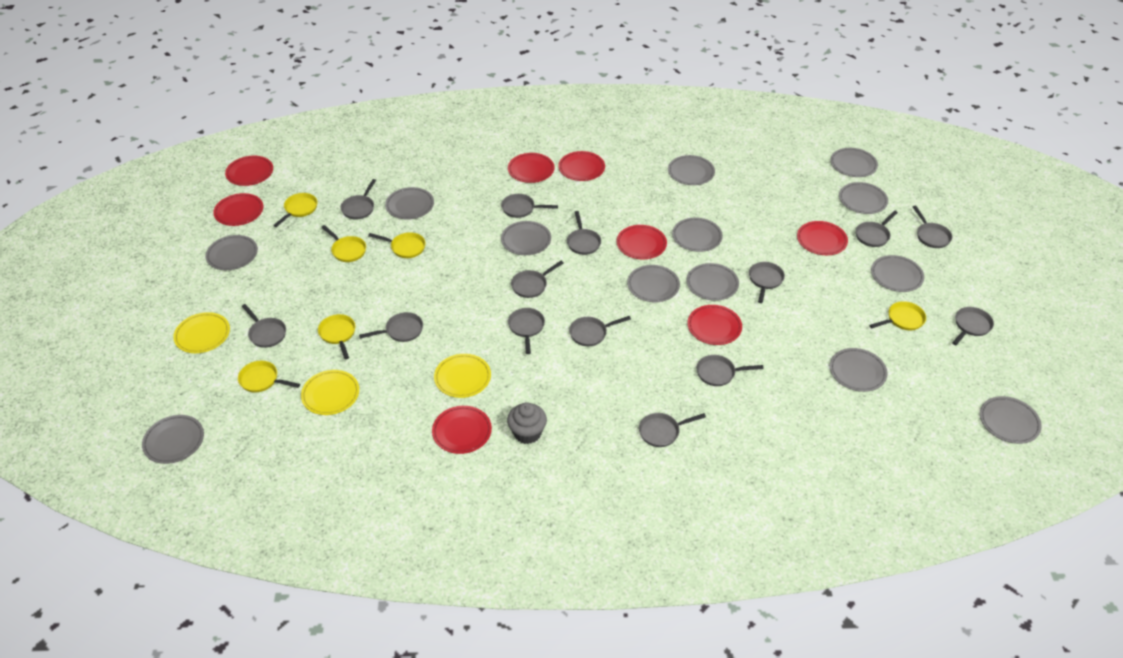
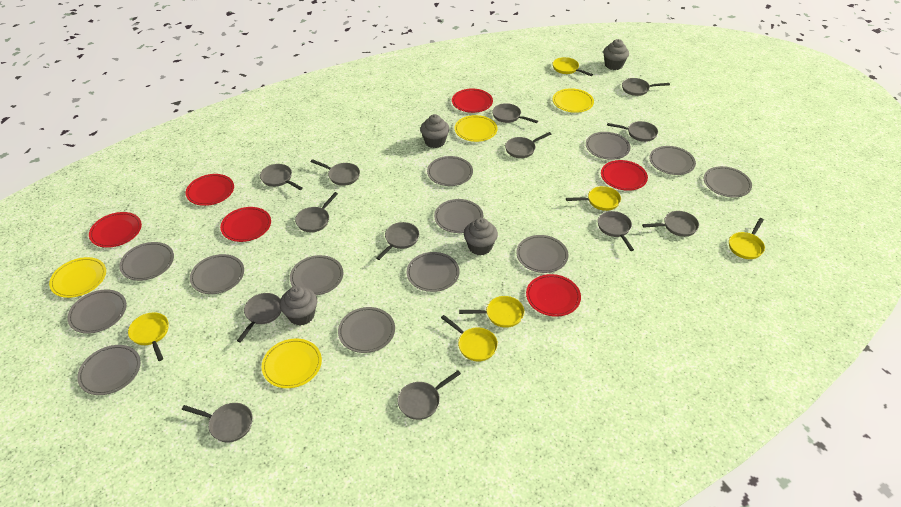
grey cupcake: [507,402,547,444] = 1 -> [280,286,317,326] [420,114,449,148] [464,218,498,255] [603,39,629,70] = 4
grey pan: [242,304,286,348] [341,179,376,220] [359,312,423,342] [501,194,558,218] [508,308,545,354] [511,261,563,298] [567,211,601,255] [569,316,631,346] [639,413,706,447] [697,355,764,386] [749,262,785,303] [856,211,898,247] [913,206,952,248] [952,307,994,345] = 14 -> [182,403,253,442] [237,293,281,342] [260,164,303,190] [295,192,338,232] [311,159,360,186] [376,222,419,260] [398,371,461,420] [492,103,538,123] [505,132,551,158] [598,211,634,251] [607,121,658,142] [622,78,670,96] [642,211,699,237] = 13
red plate: [213,193,263,226] [225,156,273,186] [432,406,492,454] [508,153,555,183] [558,151,605,181] [616,225,667,259] [688,305,742,345] [797,221,848,255] = 8 -> [89,212,142,248] [186,174,234,206] [220,207,271,242] [452,88,493,113] [526,274,581,317] [601,160,648,191] = 6
yellow plate: [173,312,230,353] [301,370,359,415] [434,354,491,398] = 3 -> [49,257,106,298] [262,339,322,388] [455,115,498,142] [553,88,594,113] = 4

